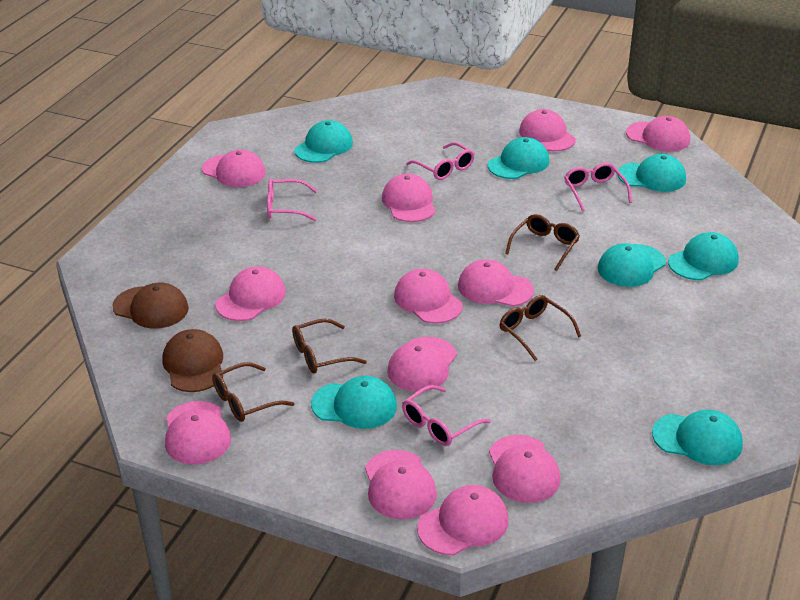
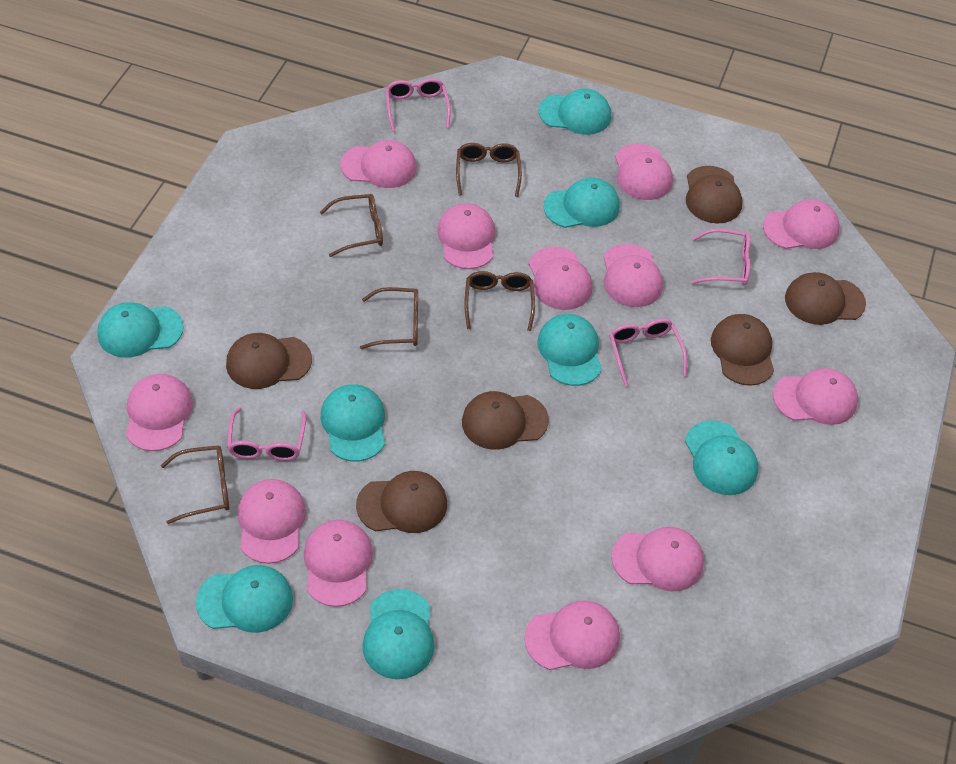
brown cap: [112,283,189,328] [162,329,223,392] = 2 -> [226,333,312,389] [356,471,447,533] [462,391,549,450] [686,166,742,224] [711,314,774,386] [785,272,866,325] = 6
brown glasses: [212,362,295,422] [292,319,367,373] [499,295,581,361] [505,214,580,271] = 4 -> [161,445,229,524] [320,194,383,257] [360,287,418,349] [456,143,522,197] [464,271,535,331] = 5
turquoise cap: [294,120,353,163] [311,376,397,429] [488,137,549,179] [598,243,666,287] [618,154,686,192] [652,410,743,465] [668,232,739,280] = 7 -> [97,302,184,358] [196,565,293,633] [321,384,385,462] [362,589,435,679] [537,314,602,386] [538,89,611,135] [543,177,620,228] [685,420,758,495] = 8

